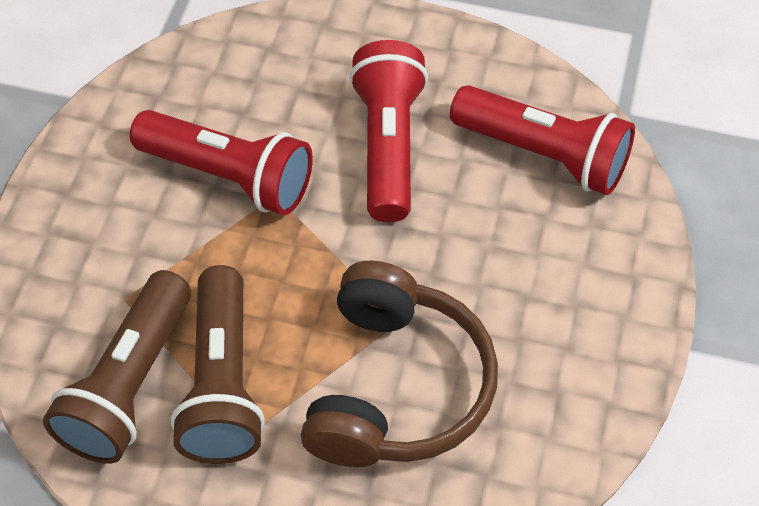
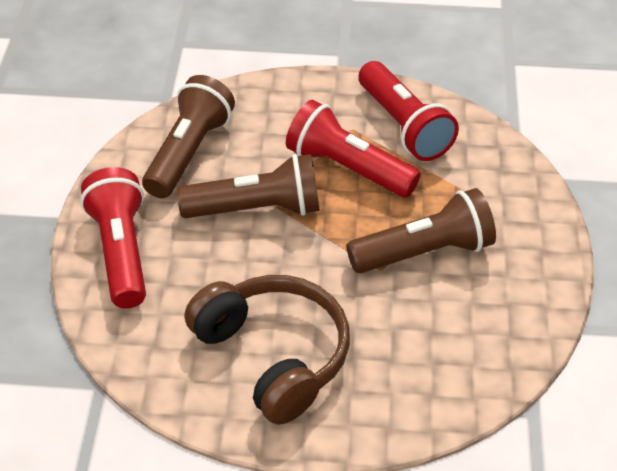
brown flashlight: [43,270,191,464] [171,265,265,464] = 2 -> [142,75,235,198] [177,154,320,218] [346,188,496,273] = 3

